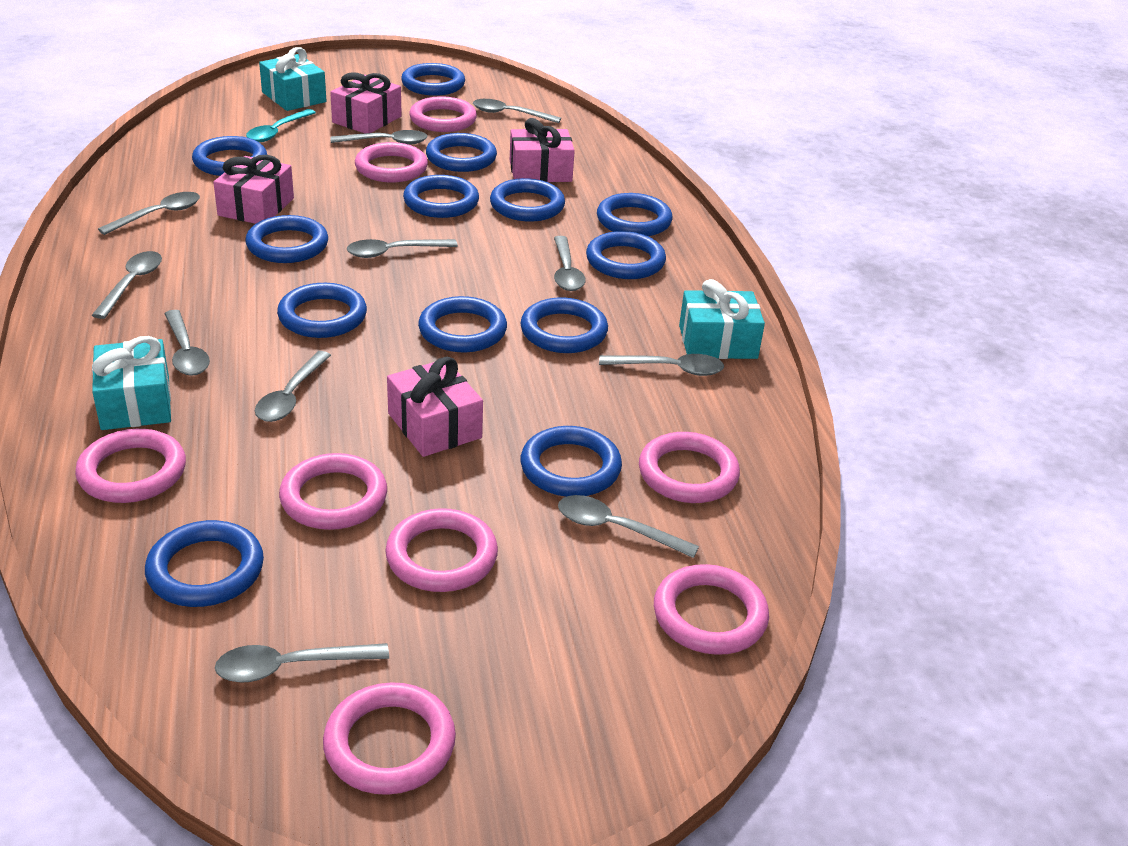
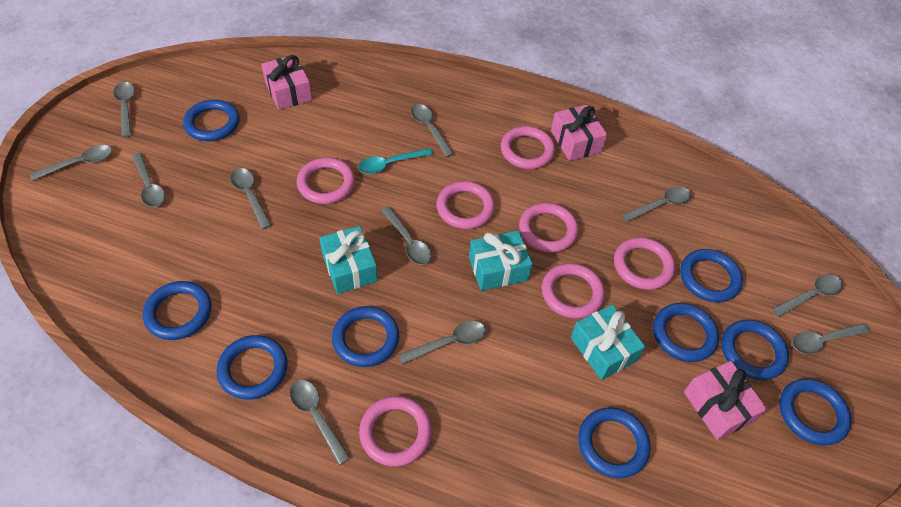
blue ring: [145,520,264,607] [192,136,267,176] [246,215,328,263] [277,283,367,338] [401,63,465,96] [403,175,479,218] [418,296,507,352] [426,133,497,172] [490,178,565,222] [520,297,608,353] [521,426,622,497] [586,231,666,279] [597,193,672,236] = 13 -> [143,281,212,340] [183,99,239,141] [217,335,287,400] [332,306,399,367] [578,407,651,478] [653,303,719,362] [680,249,743,303] [722,320,789,380] [779,379,852,445] = 9
pink gift: [213,155,294,224] [330,72,402,133] [387,357,483,457] [510,118,575,182] = 4 -> [261,55,312,110] [551,105,607,161] [684,361,767,440] = 3
pink ring: [75,429,186,503] [279,453,387,530] [323,682,456,795] [355,142,428,182] [385,508,498,592] [409,96,477,132] [639,432,740,503] [654,564,769,655] = 8 -> [297,158,355,204] [359,396,432,467] [436,181,495,229] [501,126,555,169] [519,203,578,253] [542,263,605,319] [614,237,675,290] = 7

